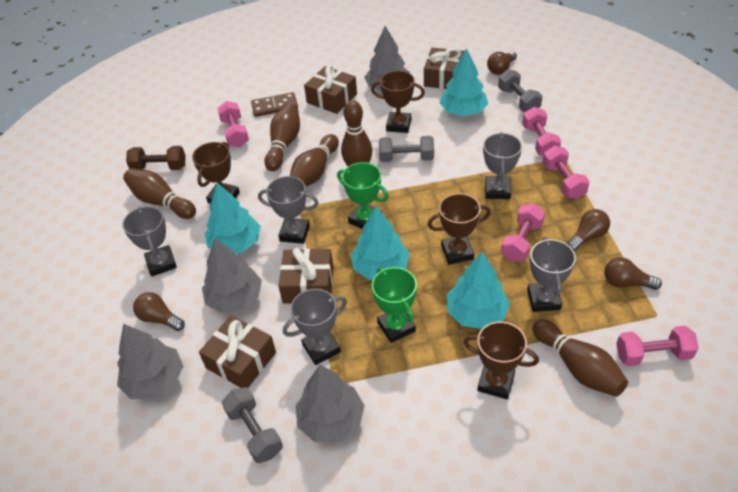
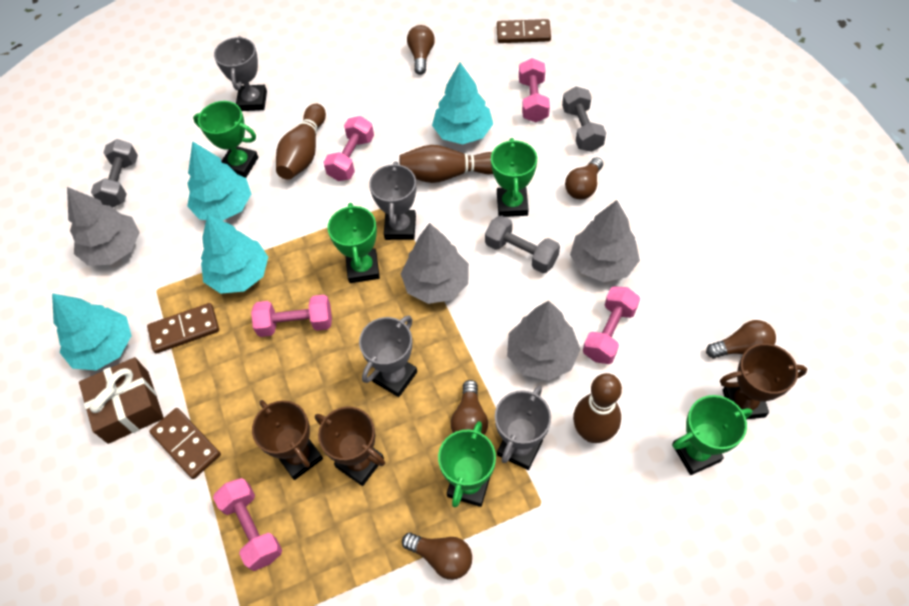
brown bowling pin: [123,168,196,219] [264,103,300,171] [290,134,339,187] [341,100,372,166] [532,319,628,397] = 5 -> [276,104,326,180] [399,145,493,183] [573,373,622,443] = 3
brown domino: [251,92,298,117] = 1 -> [147,303,219,354] [149,408,221,479] [497,19,551,43] = 3
brown dumbbell: [126,146,186,170] = 1 -> none = 0
brown gift: [199,315,276,388] [278,248,334,304] [304,65,357,114] [424,48,464,89] = 4 -> [79,357,164,444] = 1
brown light bulb: [133,292,185,331] [487,51,517,75] [567,209,610,251] [604,257,662,290] = 4 -> [402,532,472,580] [407,25,435,75] [451,380,488,435] [565,157,603,200] [706,320,776,358] = 5
brown trophy: [192,142,240,204] [371,71,425,133] [427,193,491,264] [463,321,539,399] = 4 -> [252,400,323,480] [315,407,385,486] [720,343,807,420] = 3
green trophy: [337,162,389,229] [372,267,417,343] = 2 -> [193,101,258,178] [328,203,380,283] [438,421,496,507] [491,138,537,217] [672,395,752,475] = 5
grey trophy: [122,206,177,276] [258,176,319,244] [283,289,347,365] [483,132,522,199] [527,237,576,312] = 5 -> [214,36,267,111] [359,315,417,397] [369,162,416,240] [495,385,551,470] = 4

